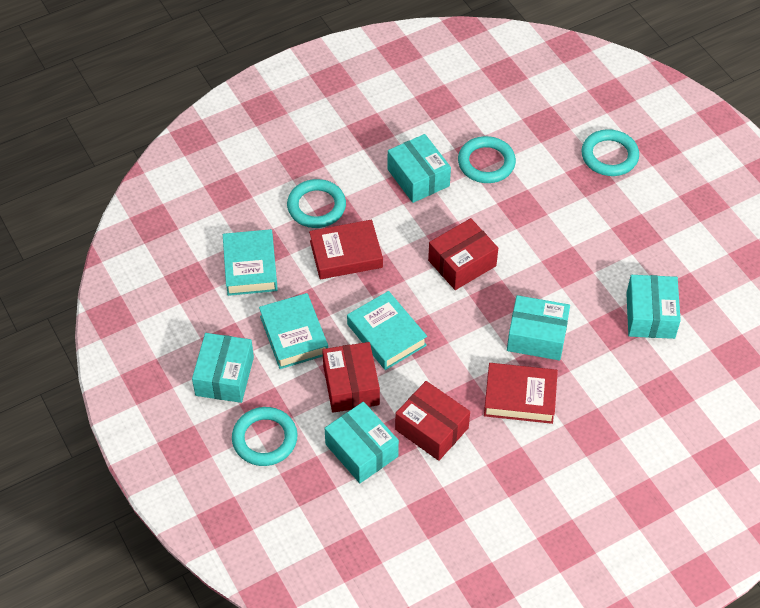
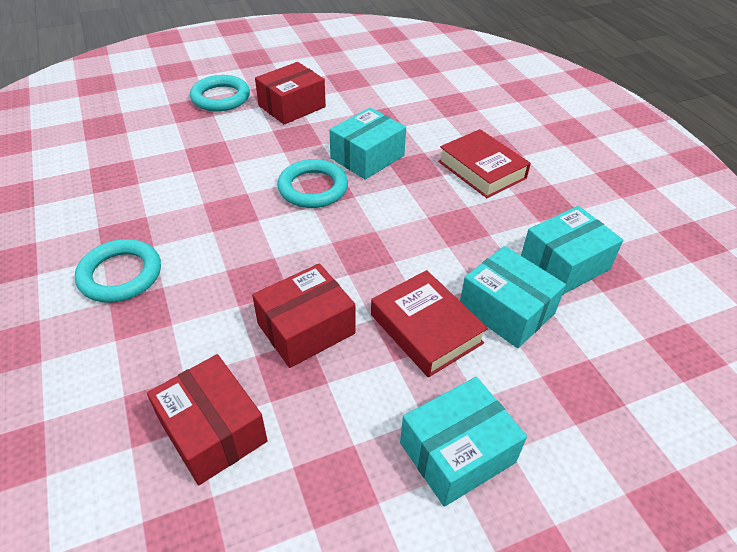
turquoise book: [223,229,278,296] [259,293,328,369] [347,291,427,370] = 3 -> none = 0
turquoise box: [192,333,254,403] [324,402,399,483] [388,134,451,203] [507,295,570,360] [626,275,681,339] = 5 -> [329,108,406,180] [400,377,527,507] [460,246,566,348] [521,206,623,295] = 4
turquoise ring: [232,407,298,466] [287,179,346,228] [458,136,516,183] [581,129,639,176] = 4 -> [75,239,161,303] [190,75,250,112] [278,159,348,208] = 3

